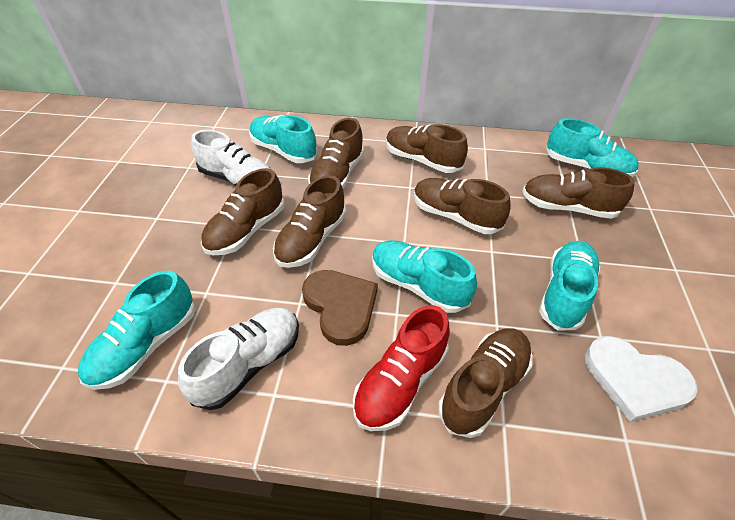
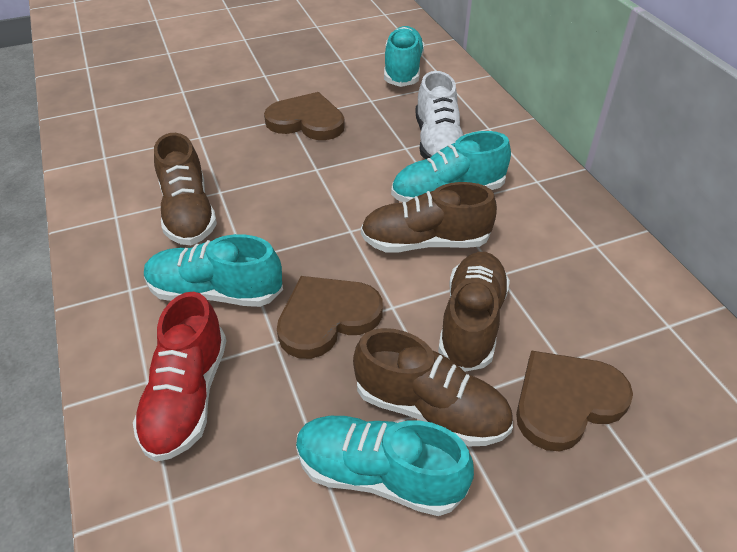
brown heart: [302,270,378,346] = 1 -> [264,92,345,140] [277,276,383,359] [516,350,633,451] = 3
brown shoe: [201,168,284,255] [273,175,346,268] [308,118,364,188] [386,124,468,173] [414,178,511,234] [438,328,532,438] [522,167,635,219] = 7 -> [154,133,217,245] [353,328,513,446] [361,182,497,252] [438,252,510,372] = 4
turquoise shoe: [78,271,196,390] [249,115,317,163] [372,240,477,313] [539,241,600,330] [546,118,639,177] = 5 -> [144,234,283,307] [296,416,474,516] [384,26,424,87] [391,131,511,202] = 4
white heart: [585,336,698,422] = 1 -> none = 0
white shoe: [178,308,299,410] [191,130,271,186] = 2 -> [415,71,464,159] = 1

